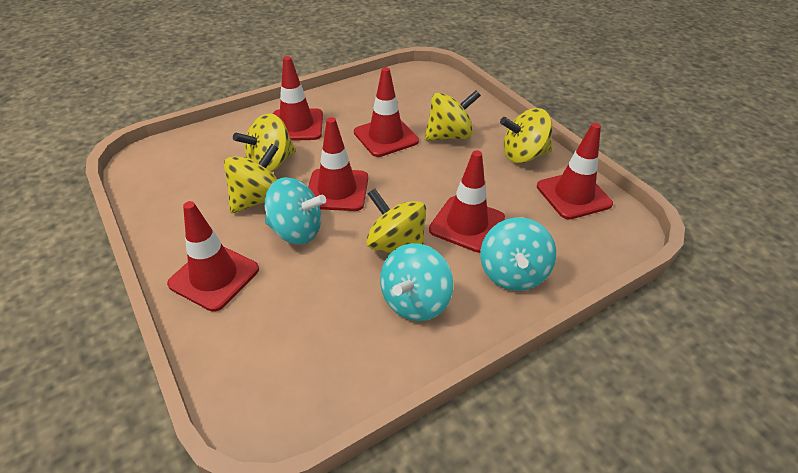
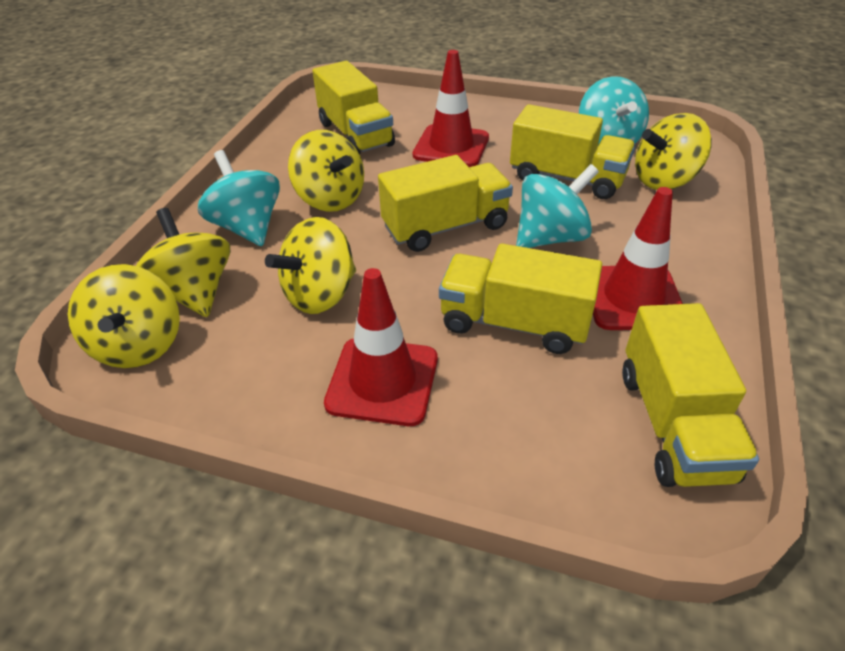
red traffic cone: [167,201,259,312] [273,56,323,141] [308,117,368,211] [354,67,419,157] [429,150,505,253] [537,123,613,220] = 6 -> [324,268,438,426] [413,50,489,167] [593,187,683,330] = 3
yellow truck: none = 0 -> [312,61,395,155] [378,155,513,252] [439,243,602,354] [510,104,636,199] [622,303,759,487] = 5

